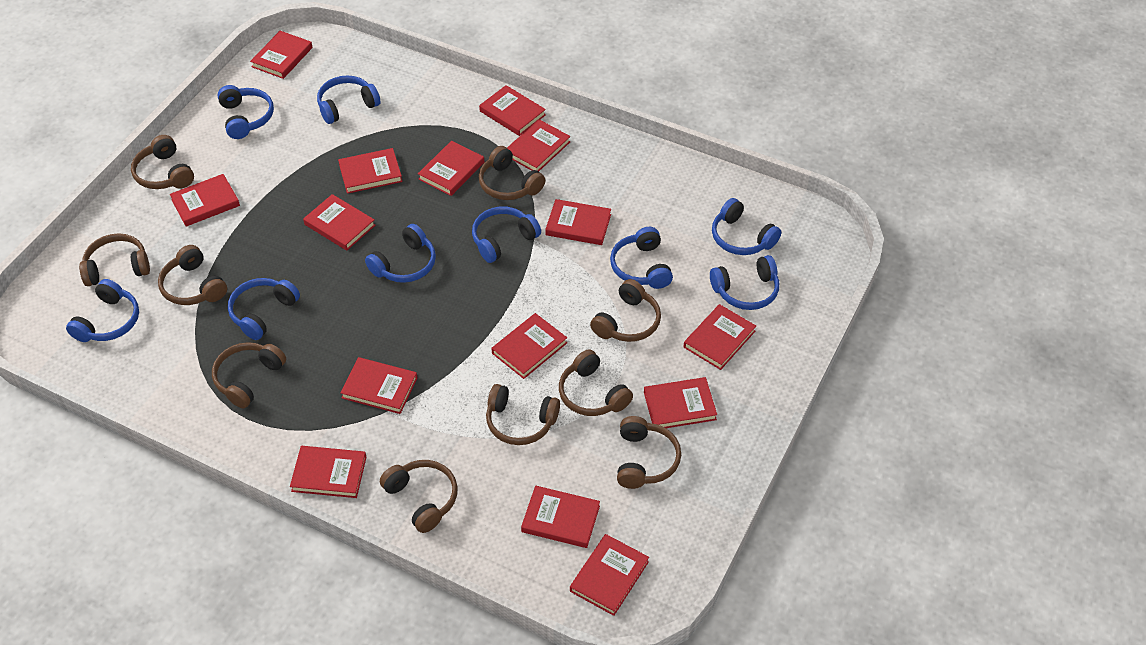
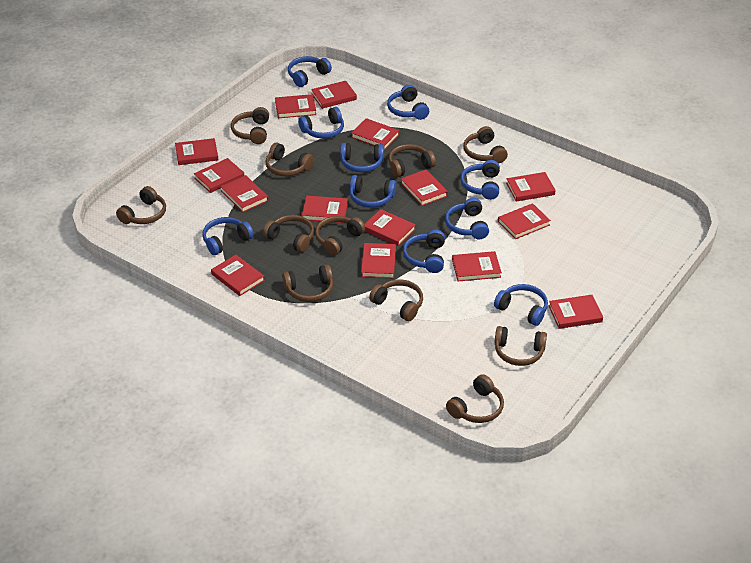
blue headphones: [66,279,139,342] [218,85,274,139] [228,278,300,340] [317,75,380,124] [365,224,436,283] [472,207,541,263] [610,227,673,289] [710,255,779,310] [712,198,781,255] = 9 -> [202,217,254,255] [288,56,332,87] [298,107,344,139] [340,143,384,172] [350,175,396,208] [387,85,429,120] [403,230,445,273] [445,198,489,239] [460,160,500,200] [494,284,548,326] = 10
brown headphones: [79,233,150,286] [131,135,194,189] [158,245,227,305] [212,342,286,408] [380,460,458,533] [479,146,545,200] [486,384,560,445] [559,349,633,416] [590,279,661,342] [617,416,681,489] = 10 -> [116,186,166,224] [231,107,269,144] [263,215,314,253] [265,143,313,176] [282,264,333,302] [315,216,365,255] [369,279,423,321] [389,144,436,177] [446,374,504,423] [463,126,508,163] [494,326,547,366] = 11

